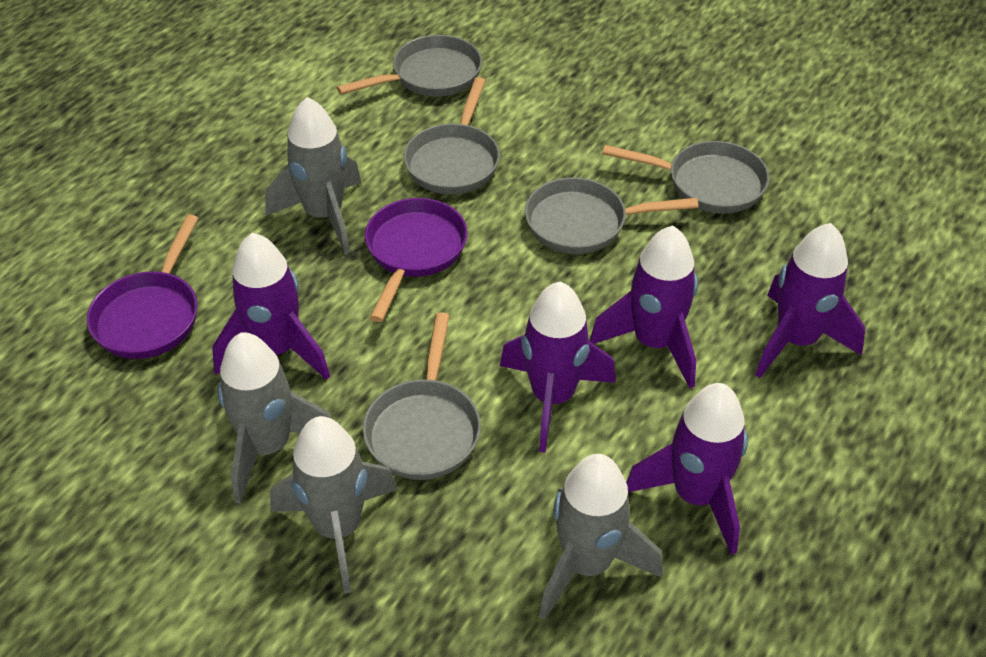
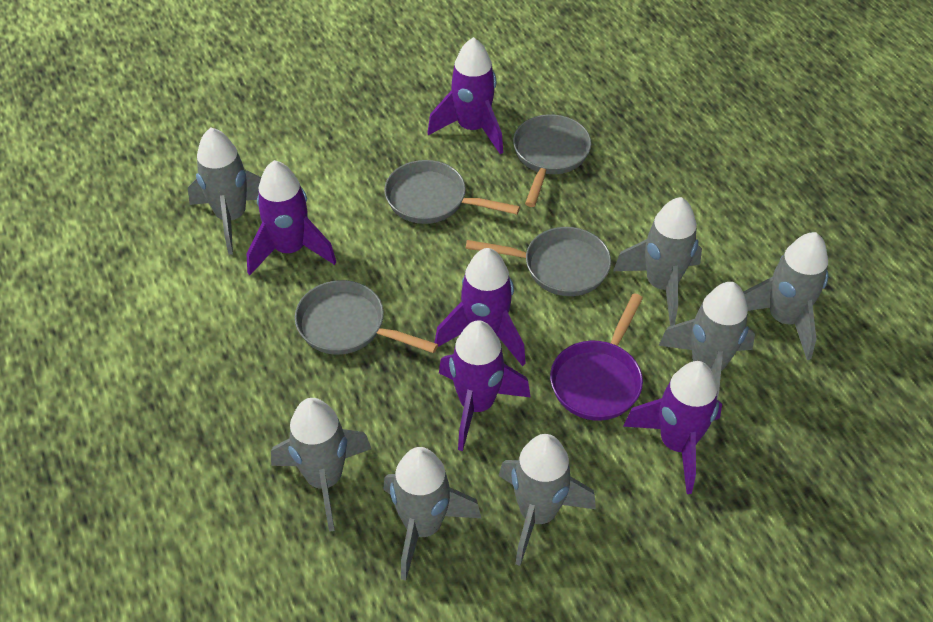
grey pan: [337,35,482,97] [363,312,481,480] [403,77,500,194] [525,177,698,254] [603,141,769,214] = 5 -> [295,280,438,355] [384,160,520,224] [465,227,611,296] [513,114,591,207] = 4
grey rocket: [217,332,332,504] [265,97,362,254] [270,416,398,594] [539,454,662,620] = 4 -> [188,128,261,255] [271,398,371,532] [383,447,481,581] [499,434,596,566] [613,197,702,326] [658,282,755,399] [743,232,828,360] = 7
purple pan: [87,214,198,359] [365,198,467,322] = 2 -> [550,293,643,421] = 1

